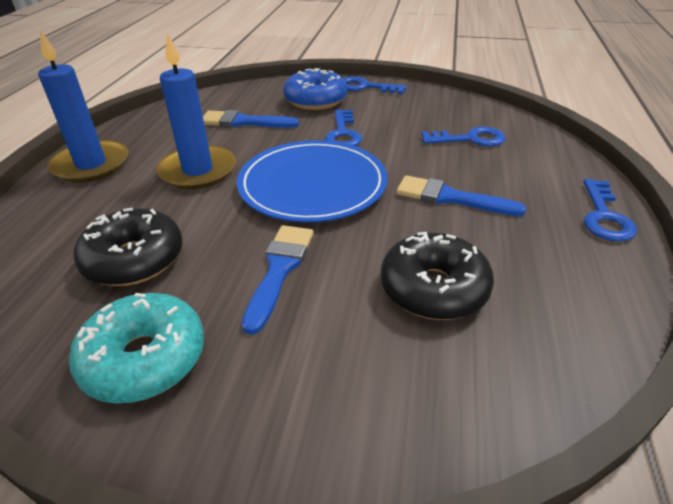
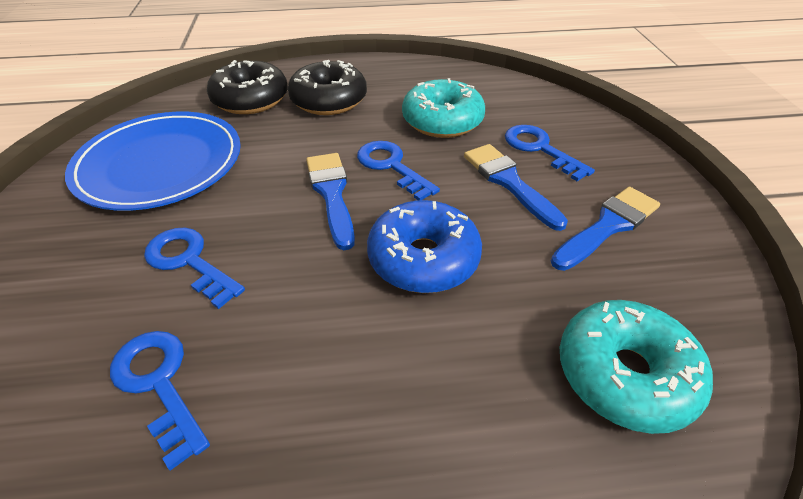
blue candle: [38,30,129,183] [156,33,236,189] = 2 -> none = 0
turquoise donut: [69,293,204,404] = 1 -> [402,78,485,138] [560,300,713,434] = 2

